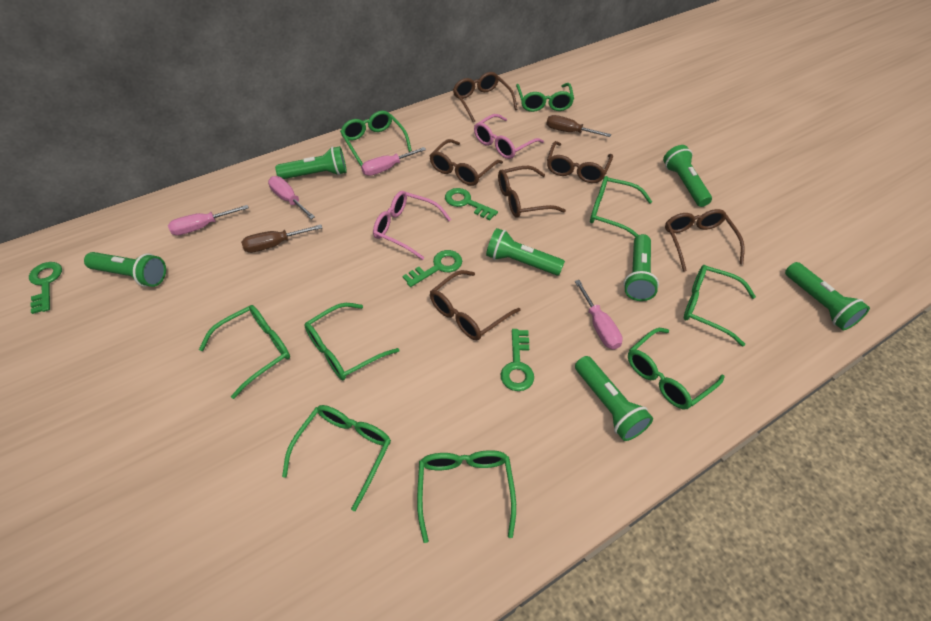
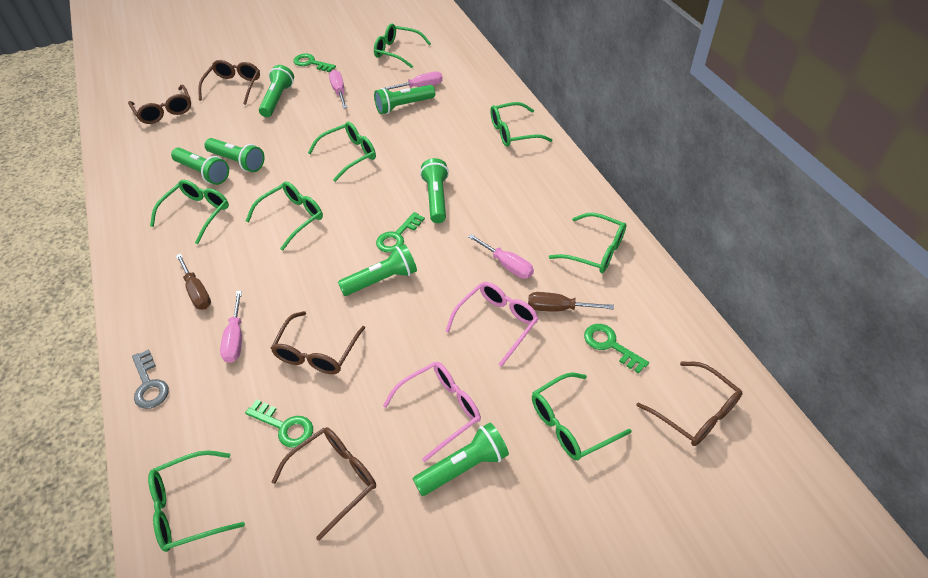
brown glasses: [429,139,503,186] [430,270,521,340] [453,72,517,122] [498,166,566,218] [547,141,613,183] [665,209,745,272] = 6 -> [128,84,191,124] [198,60,260,105] [271,311,365,374] [272,427,376,541] [636,361,742,446] = 5
green glasses: [199,305,290,399] [282,405,391,511] [304,303,400,380] [340,111,412,166] [417,450,516,543] [516,83,574,112] [590,176,652,237] [628,328,725,409] [684,265,756,346] = 9 -> [148,451,245,552] [150,180,229,244] [246,182,323,251] [308,122,376,182] [374,24,431,68] [490,102,552,147] [532,372,632,460] [549,213,626,273] = 8
grey key: none = 0 -> [132,350,169,409] = 1

